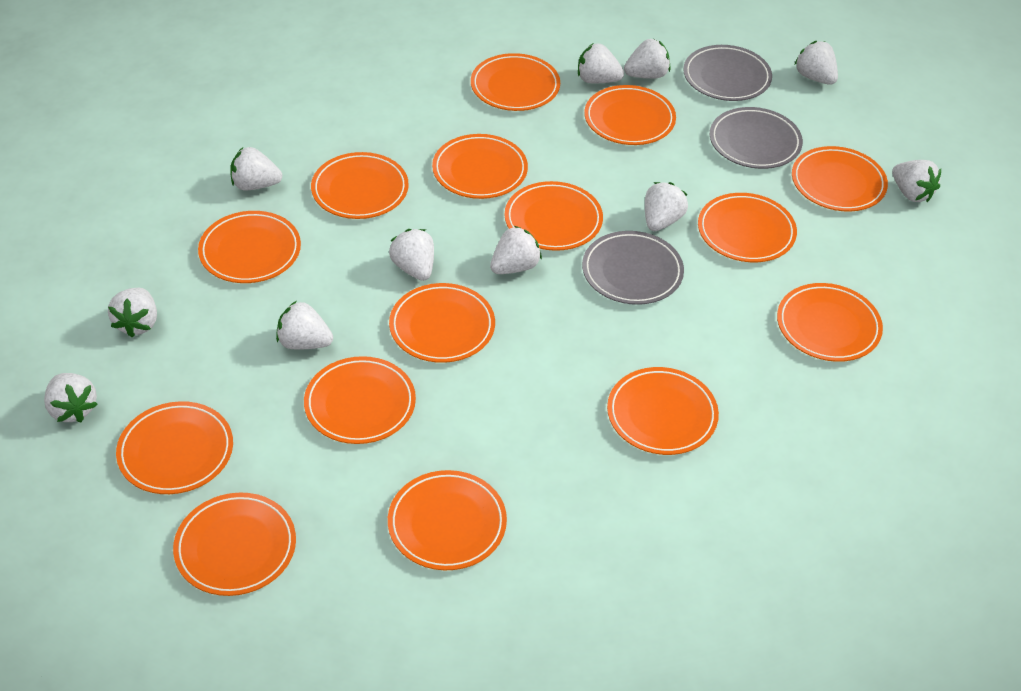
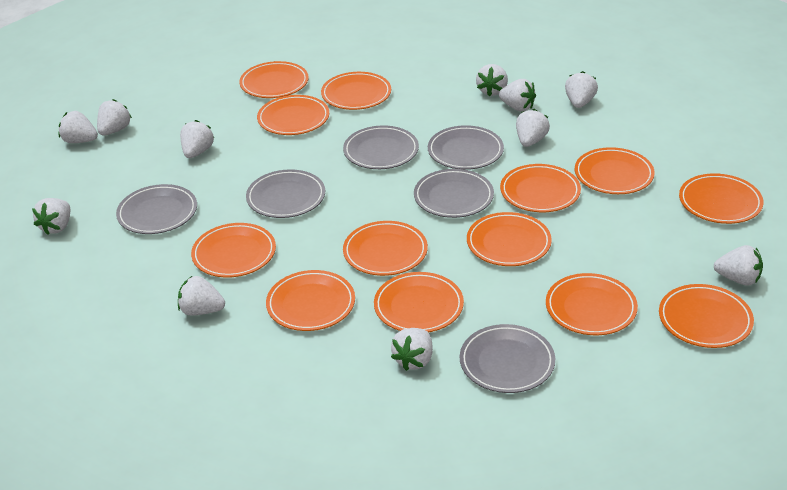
grey plate: [582,231,684,305] [683,45,772,101] [710,107,803,169] = 3 -> [116,184,197,234] [246,169,325,218] [343,126,419,169] [414,169,494,218] [428,125,504,170] [460,324,555,393] = 6
orange plate: [116,401,233,494] [173,493,296,596] [198,211,301,283] [304,356,416,444] [311,152,409,219] [388,470,507,570] [389,283,495,363] [432,134,528,199] [471,53,560,111] [505,181,603,251] [584,85,676,145] [607,367,719,455] [698,193,797,262] [777,283,883,362] [792,146,888,212] = 15 -> [191,223,276,278] [239,61,309,98] [257,95,329,135] [266,270,355,331] [321,72,391,110] [343,221,428,276] [374,272,464,332] [467,212,552,266] [500,164,581,212] [546,273,638,335] [575,147,655,194] [659,284,754,348] [679,173,763,224] = 13

